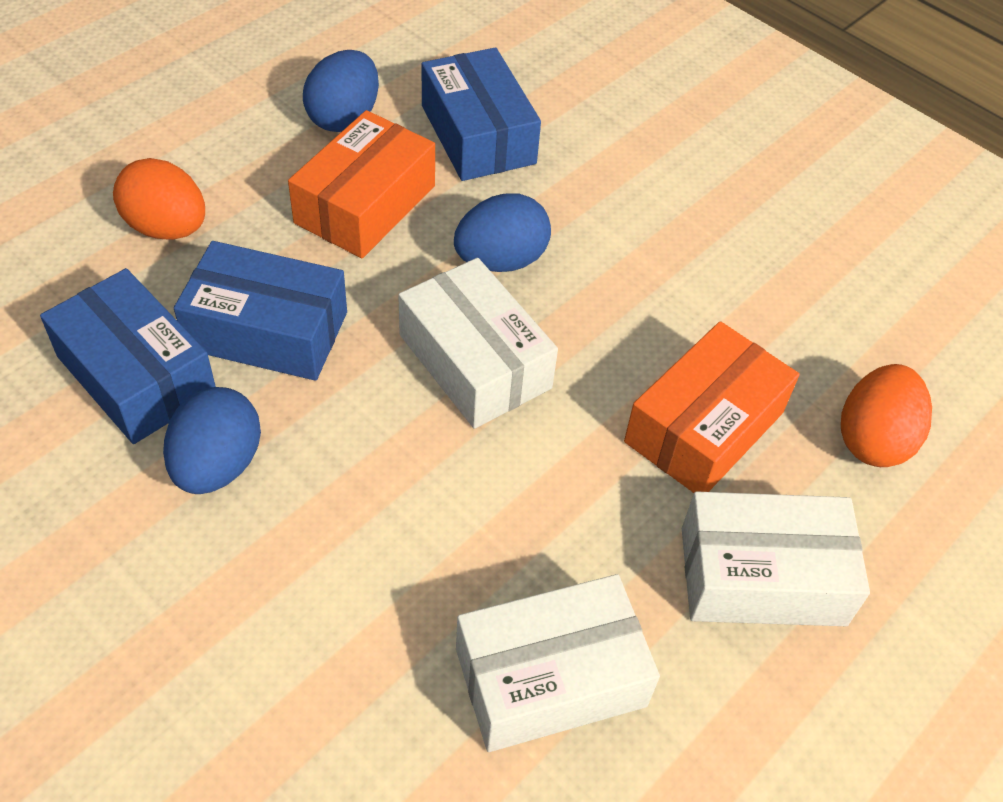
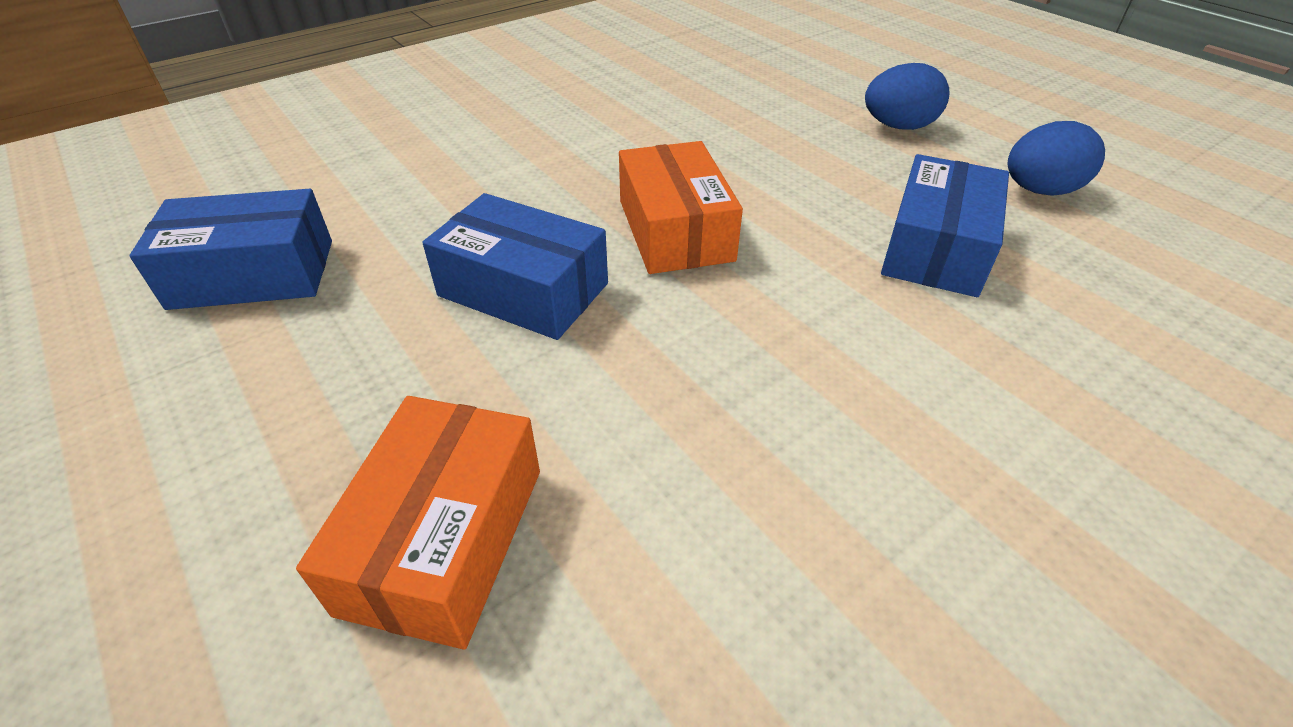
blue egg: [163,387,261,494] [303,50,379,132] [454,193,551,272] = 3 -> [865,63,950,130] [1008,121,1105,196] = 2
orange egg: [113,158,205,240] [841,364,932,467] = 2 -> none = 0
white box: [398,258,558,429] [456,574,660,752] [682,491,870,626] = 3 -> none = 0

